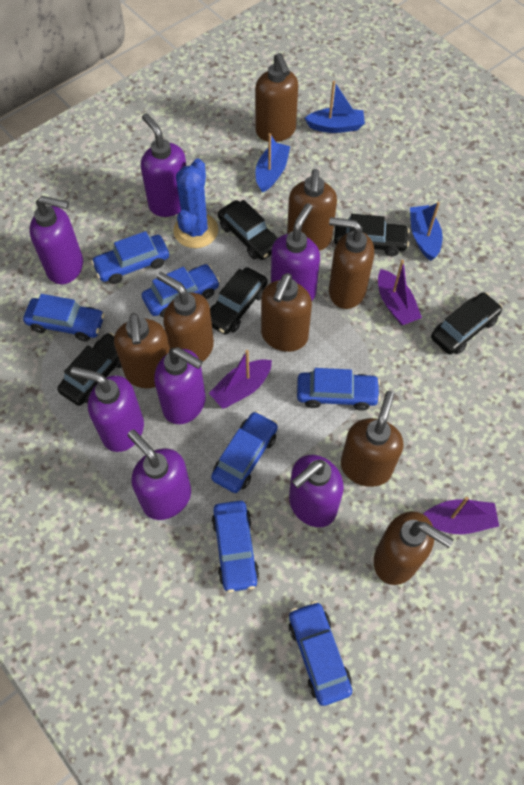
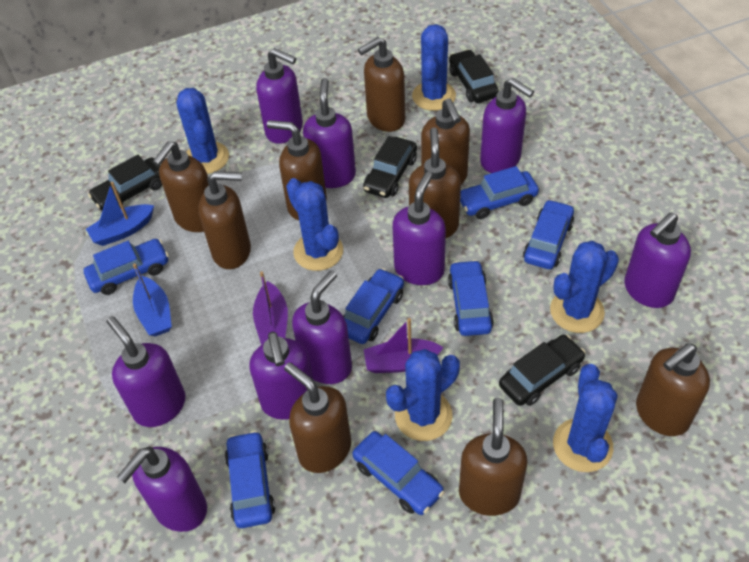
black car: [57,333,122,406] [210,267,268,335] [218,200,278,260] [334,214,410,256] [431,292,503,354] = 5 -> [88,155,162,211] [363,136,417,198] [449,50,499,103] [499,335,586,406] = 4
blue boat: [256,133,290,193] [305,81,365,133] [410,202,443,261] = 3 -> [86,182,154,246] [133,263,172,336] = 2
blue cactus: [173,158,218,248] = 1 -> [177,88,229,174] [286,178,343,271] [386,349,460,441] [412,24,456,111] [550,241,619,333] [553,364,617,472] = 6
brown soap dispenser: [114,313,170,388] [157,272,214,362] [255,53,298,142] [261,273,312,352] [287,169,337,251] [329,217,374,309] [341,391,404,487] [374,511,454,585] = 8 -> [153,141,209,232] [198,171,251,269] [267,120,327,220] [284,362,351,473] [358,37,405,132] [409,128,461,238] [421,99,470,184] [459,398,528,516] [636,343,710,436] = 9
purple boat: [209,350,272,409] [378,260,422,326] [423,497,499,534] = 3 -> [253,271,288,345] [363,318,444,373] = 2
purple soap dispenser: [29,196,83,284] [71,367,144,452] [127,430,191,520] [141,113,186,217] [154,347,206,424] [271,203,320,301] [289,455,344,527] = 7 -> [106,316,186,427] [117,447,207,532] [249,332,314,420] [256,48,303,144] [292,270,352,384] [303,78,356,188] [392,172,446,285] [480,78,534,173] [624,213,691,308] = 9

